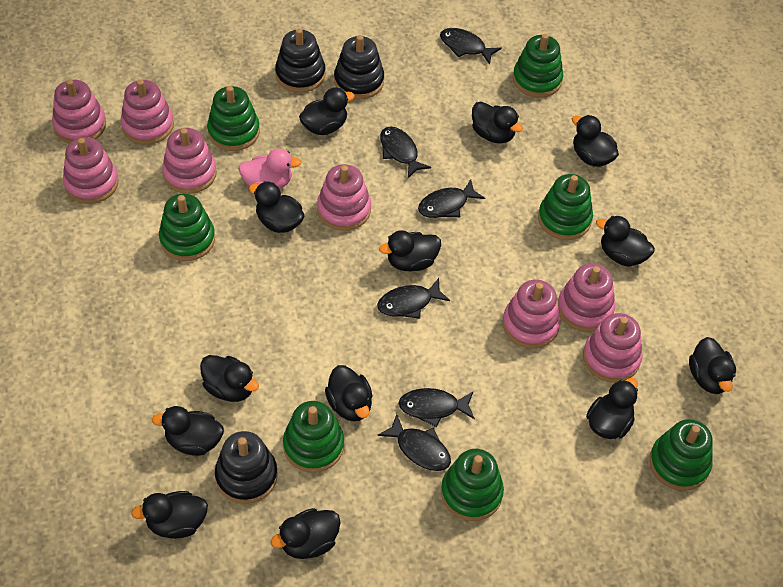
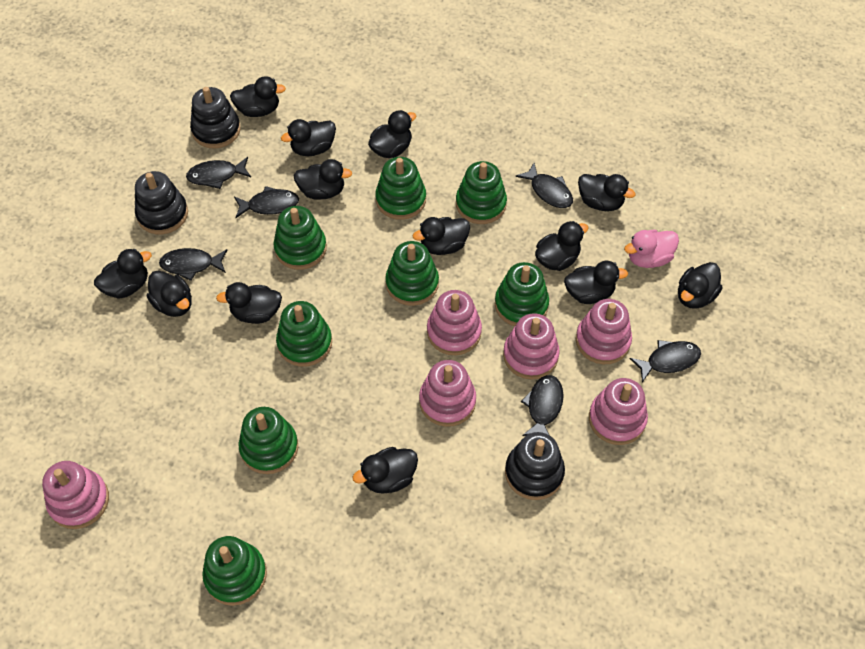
green stacking toy: [159,194,215,261] [207,86,260,151] [283,401,344,473] [441,449,504,521] [513,34,563,98] [538,174,593,240] [649,419,713,491] = 7 -> [202,536,267,606] [239,407,298,474] [274,206,327,270] [276,301,332,367] [375,157,426,220] [385,241,439,306] [456,161,507,224] [495,262,549,326] = 8
pink stacking toy: [52,79,106,144] [63,137,119,204] [121,79,174,145] [162,128,217,194] [317,164,371,231] [503,280,561,348] [558,263,615,332] [583,313,642,383] = 8 -> [42,461,109,529] [419,360,476,427] [427,290,482,355] [503,313,560,379] [576,299,632,364] [589,378,648,445] = 6

